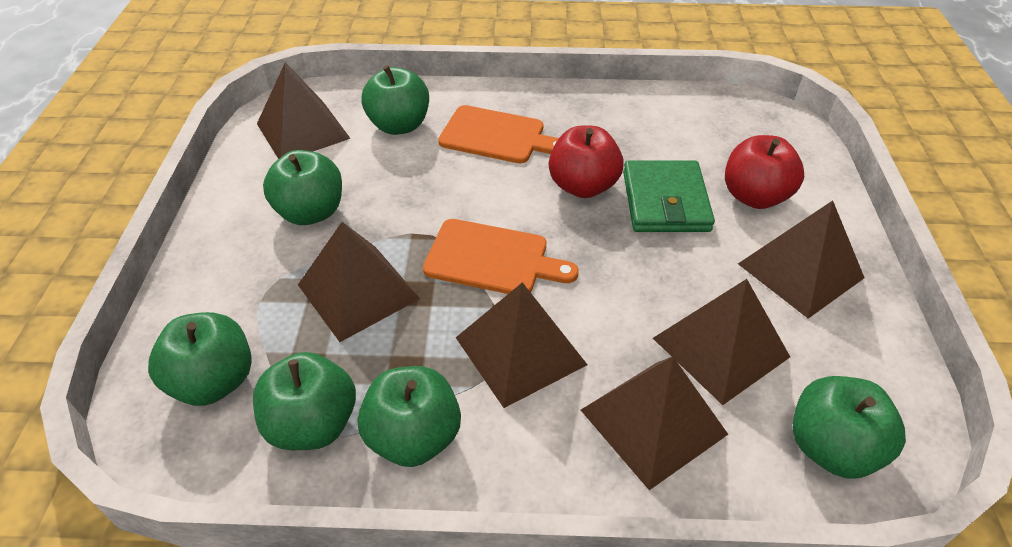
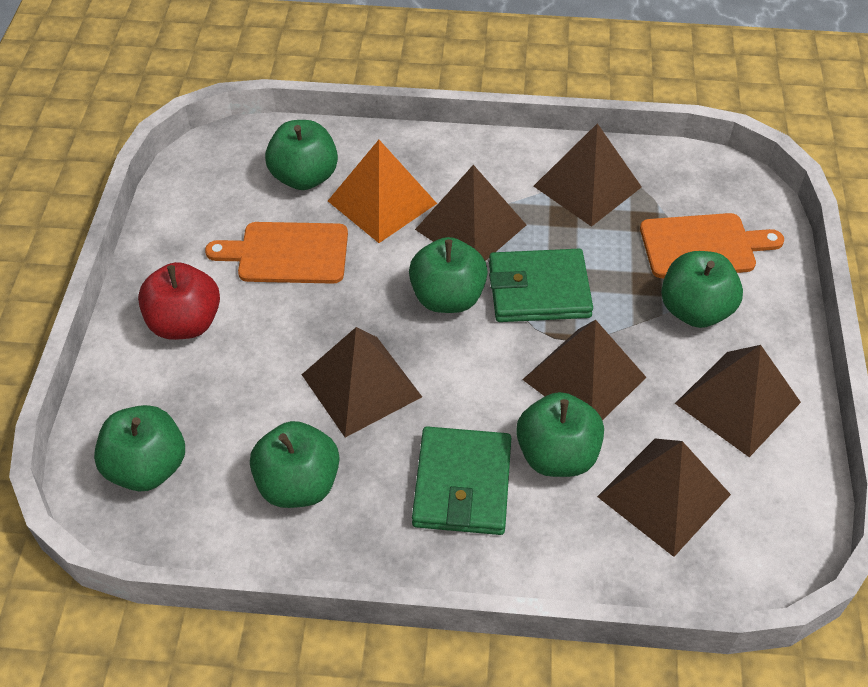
green wallet: [623,161,715,232] = 1 -> [412,426,511,535] [489,249,593,322] = 2
orange pyramid: none = 0 -> [328,140,437,243] = 1
red apple: [549,125,624,198] [725,135,804,209] = 2 -> [138,262,220,340] = 1

